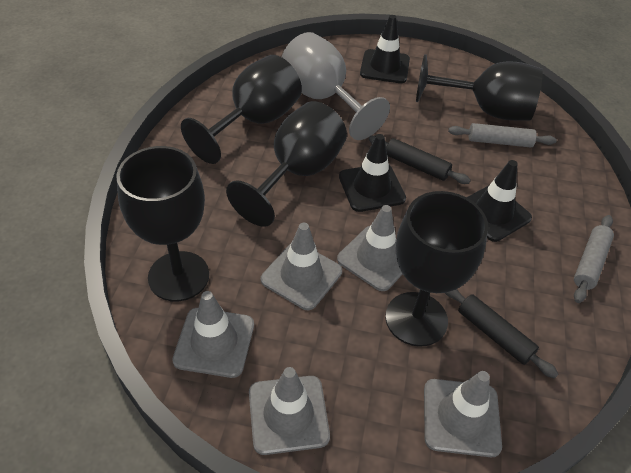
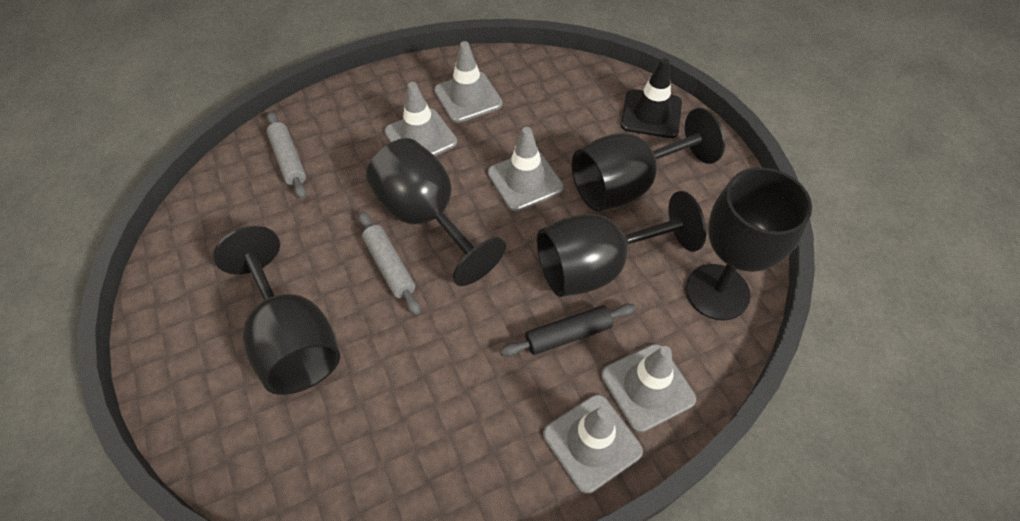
black rolling pin: [369,135,471,184] [445,289,558,379] = 2 -> [500,304,636,357] = 1
black traffic cone: [339,134,406,212] [360,15,410,83] [466,160,532,242] = 3 -> [621,58,682,138] = 1
grey goblet: [282,32,390,140] = 1 -> none = 0

